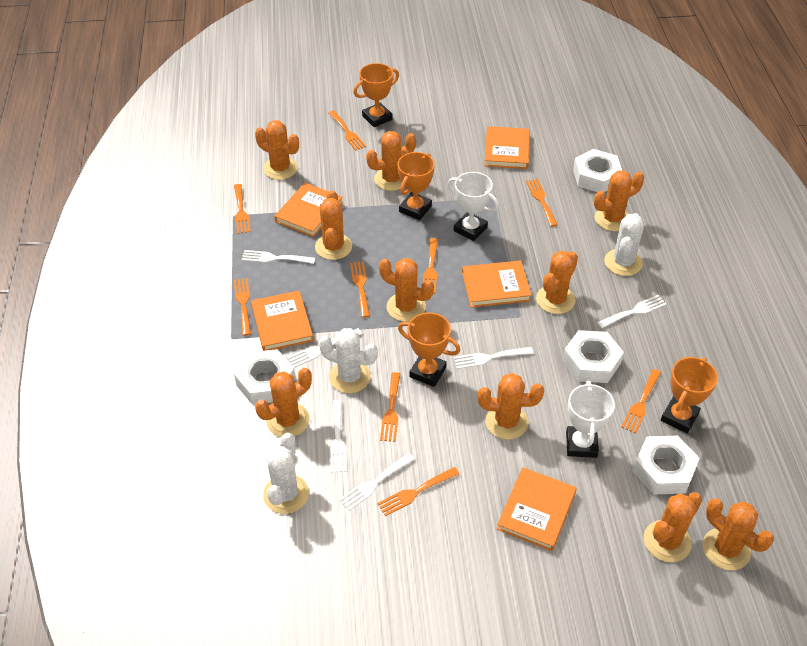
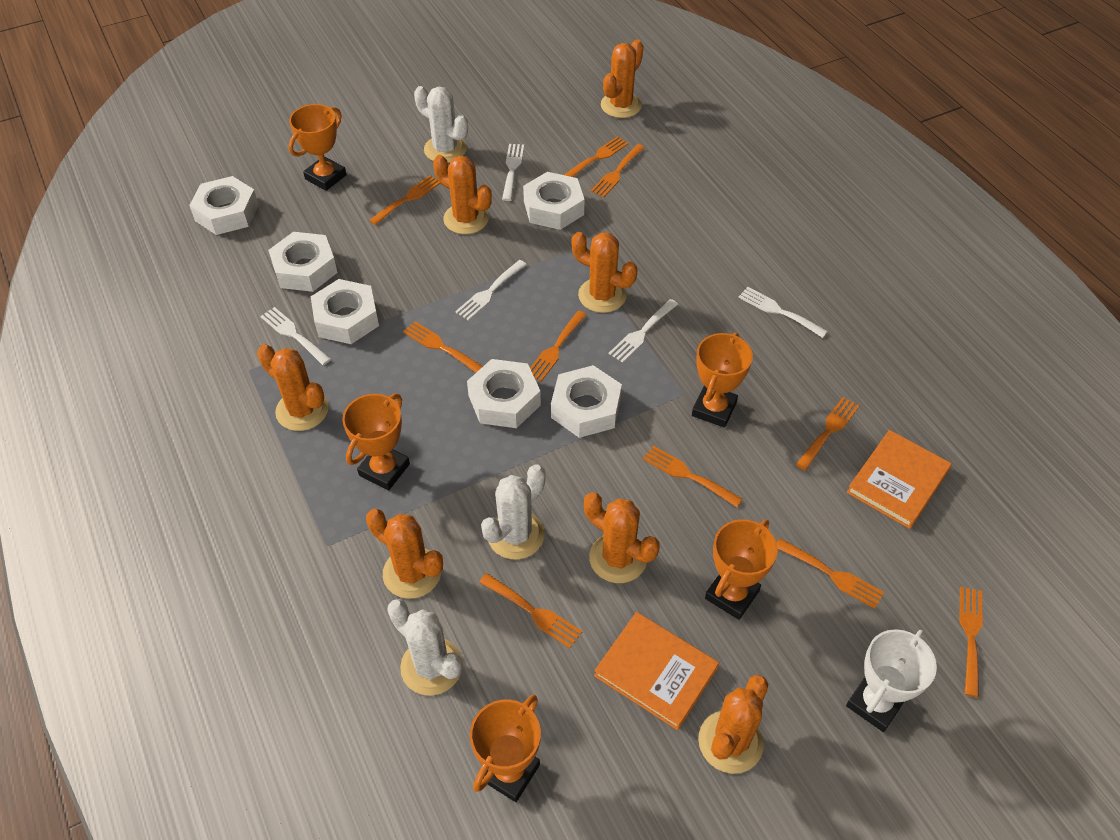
orange book: [251,291,314,351] [274,183,343,237] [462,260,532,308] [484,126,530,169] [497,467,577,551] = 5 -> [594,612,719,730] [847,430,952,529] = 2
orange cactus: [255,120,299,180] [255,368,312,437] [315,190,352,260] [366,131,416,191] [379,258,434,322] [478,373,544,440] [536,251,578,314] [594,170,644,231] [644,492,702,562] [703,499,774,570] = 10 -> [257,344,329,431] [366,509,443,599] [433,155,492,234] [571,232,638,313] [584,492,660,583] [601,40,643,118] [698,675,768,774] = 7
orange fork: [234,184,251,234] [234,278,251,336] [329,111,366,151] [350,261,370,318] [377,467,459,516] [380,372,400,442] [423,238,438,293] [526,179,558,227] [621,369,661,433] = 9 -> [369,175,441,225] [403,321,483,373] [479,573,582,648] [530,311,587,382] [564,136,628,177] [591,144,645,197] [643,446,743,507] [776,538,884,609] [796,397,860,471] [960,586,983,697] = 10
orange trophy: [353,63,399,127] [397,152,435,220] [398,312,460,387] [661,357,718,433] = 4 -> [289,104,347,191] [342,394,410,490] [470,695,541,802] [692,332,753,428] [705,519,778,620] = 5
white fork: [242,250,315,264] [287,328,362,368] [330,400,347,473] [339,453,415,511] [454,347,533,369] [597,295,666,328] = 6 -> [260,307,331,365] [455,260,527,321] [502,144,524,201] [609,299,678,363] [738,287,828,338] = 5
white nut: [234,349,295,405] [562,330,624,383] [573,149,622,192] [633,436,700,495] = 4 -> [189,176,259,235] [268,232,338,292] [311,279,379,344] [467,359,541,428] [523,172,585,230] [551,365,622,438] = 6
white trophy: [448,172,499,241] [566,381,615,458] = 2 -> [846,629,937,732] = 1

